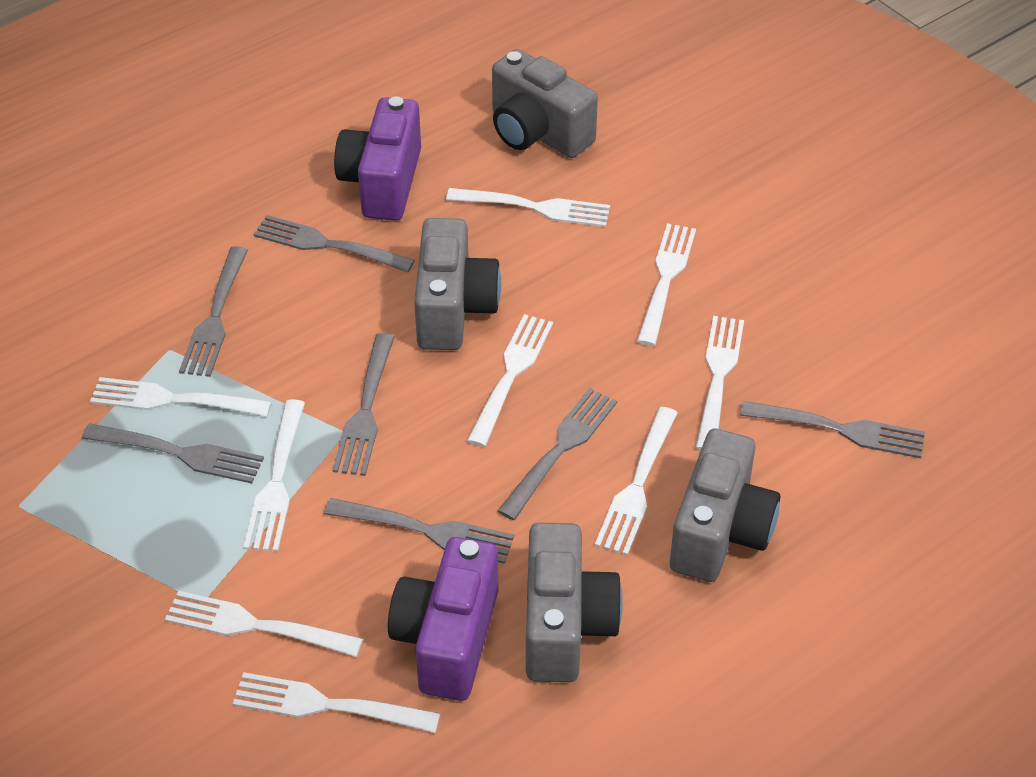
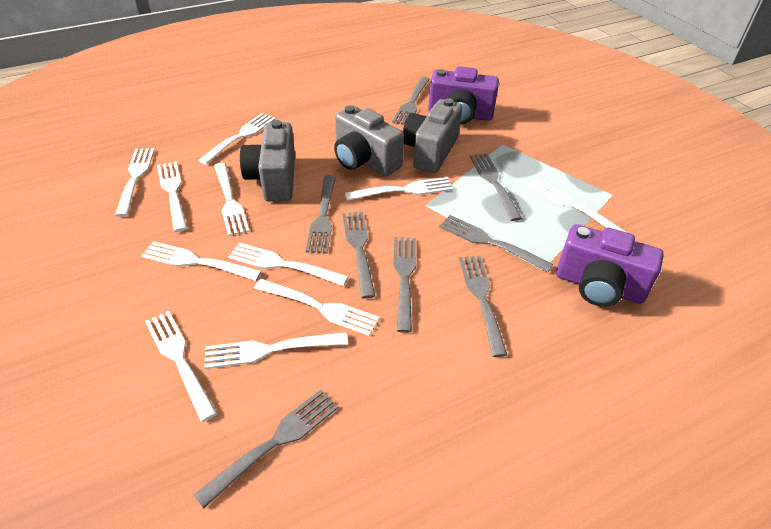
grey camera: [414,218,501,350] [492,49,598,158] [526,523,623,682] [670,429,780,582] = 4 -> [240,120,295,201] [334,105,404,176] [403,98,462,173] = 3
grey fork: [82,423,264,484] [179,246,248,377] [253,215,415,272] [324,498,514,564] [332,333,395,476] [498,388,617,520] [740,401,925,458] = 7 -> [194,389,339,508] [306,175,336,253] [342,212,375,299] [392,77,430,125] [394,237,416,333] [439,215,553,272] [459,256,507,357] [470,153,522,221] = 8
white fork: [90,377,272,417] [165,591,363,657] [233,672,440,733] [244,399,305,552] [446,188,610,227] [467,314,553,447] [595,407,678,556] [637,223,696,346] [696,316,744,450] = 9 -> [115,148,155,217] [141,241,262,281] [145,311,217,422] [157,162,187,232] [198,113,276,164] [204,332,348,369] [214,163,249,236] [228,243,349,286] [254,279,380,336] [345,177,453,201] [527,177,628,233] = 11

